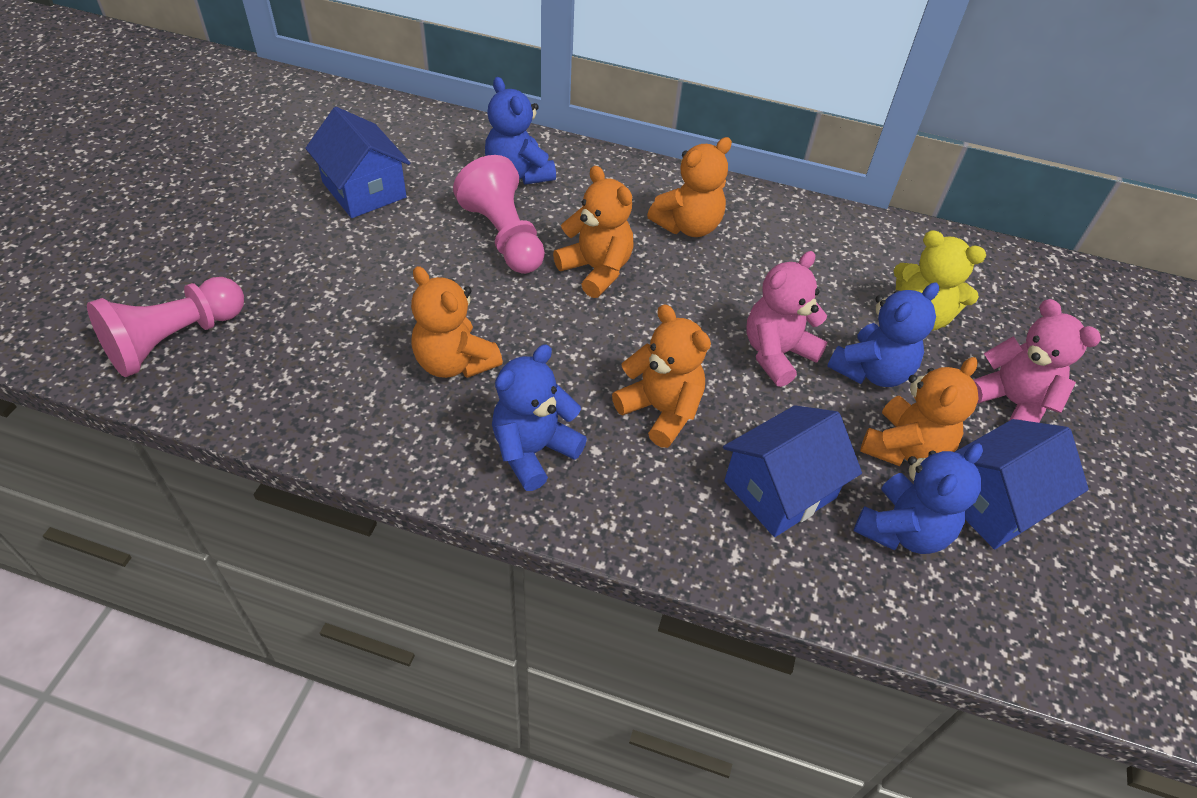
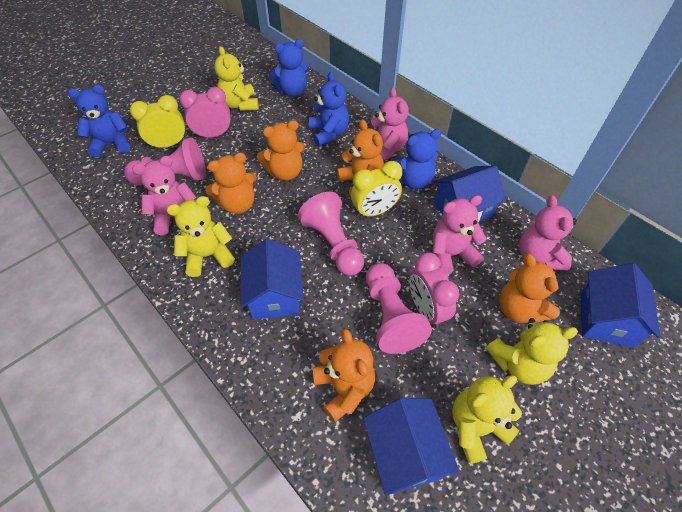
blue house: [305,107,410,218] [723,405,862,537] [955,419,1089,549] = 3 -> [241,239,304,320] [363,398,460,496] [433,165,506,223] [580,263,661,348] = 4
pink clock: none = 0 -> [179,87,231,138] [409,252,459,328] = 2
pink pawn: [87,277,244,377] [453,155,545,274] = 2 -> [124,137,206,185] [298,191,364,276] [366,263,432,354] = 3
pink teddy bear: [747,251,827,387] [974,299,1101,423] = 2 -> [132,156,197,235] [371,87,409,161] [432,195,487,275] [519,195,577,271] = 4
yellow clock: none = 0 -> [130,95,185,150] [351,161,402,218] = 2
yellow teddy bear: [894,230,986,331] = 1 -> [166,196,235,277] [214,46,259,111] [452,375,522,464] [486,318,578,385] = 4

